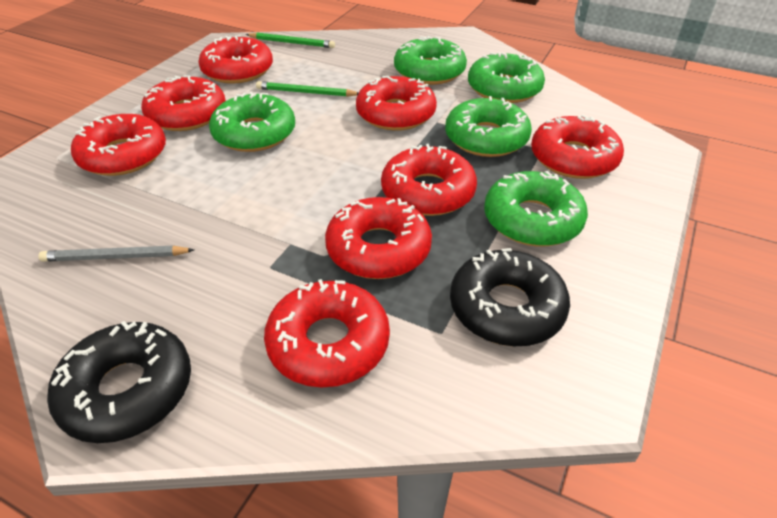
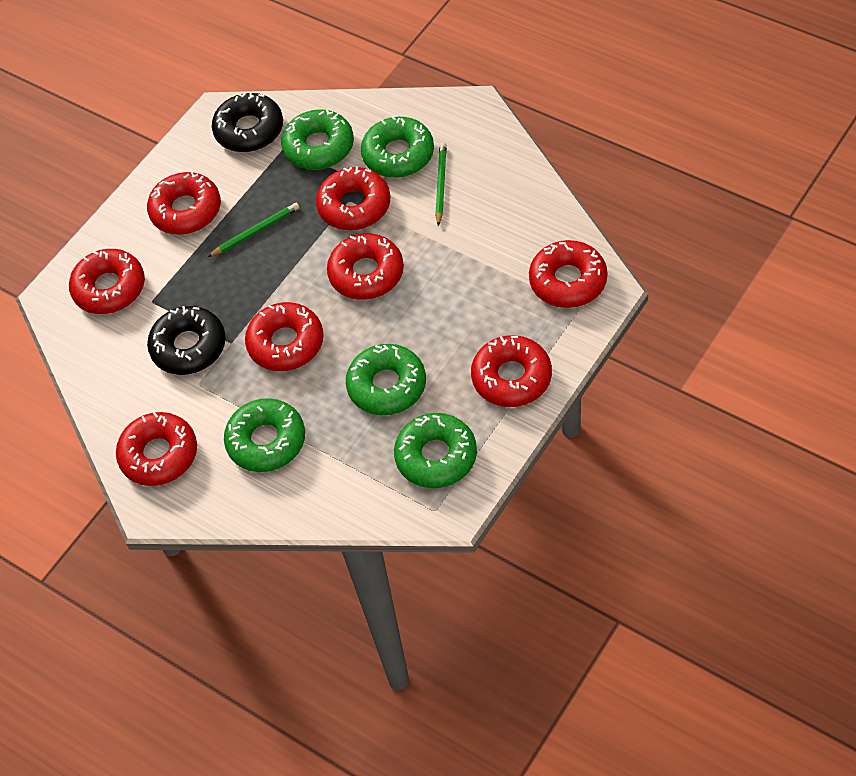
grey pencil: [38,246,194,261] = 1 -> none = 0

